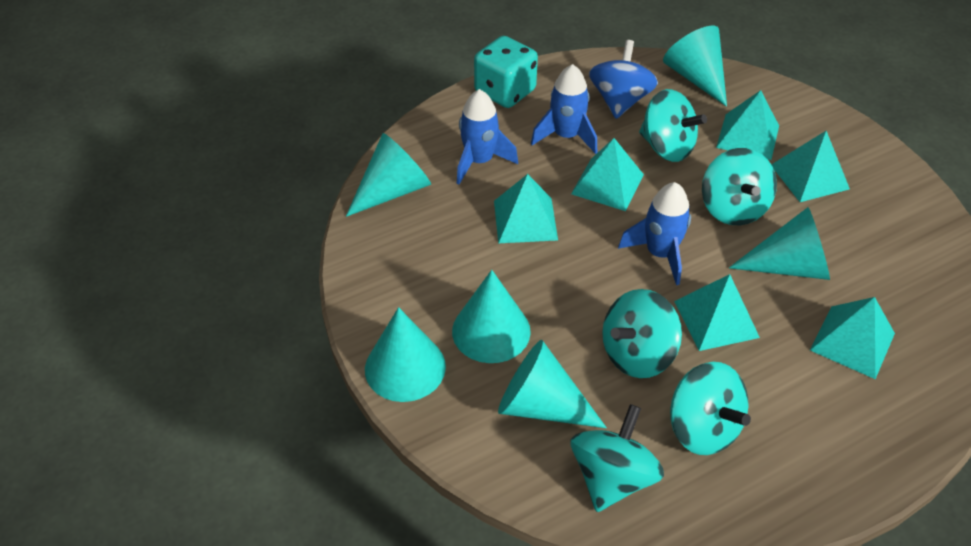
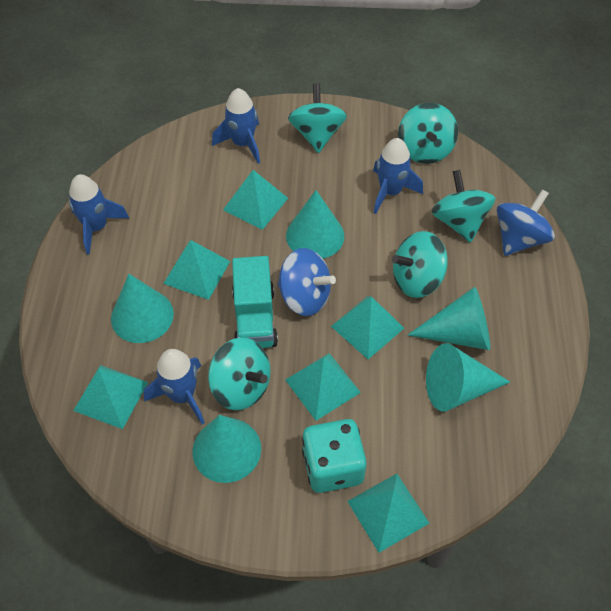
blue rocket: [457,89,518,184] [531,64,597,154] [618,182,691,285] = 3 -> [69,174,129,255] [144,349,205,425] [212,88,260,164] [373,138,423,214] = 4
blue spinning top: [589,40,658,119] = 1 -> [278,248,336,316] [497,189,555,256] = 2
turquoise cone: [346,133,431,217] [365,307,446,402] [452,270,531,363] [498,340,607,428] [663,26,727,107] [729,207,830,280] = 6 -> [111,274,174,343] [192,415,261,483] [286,190,344,259] [408,287,490,350] [426,343,510,411] = 5
turquoise truck: none = 0 -> [232,256,278,348] = 1

